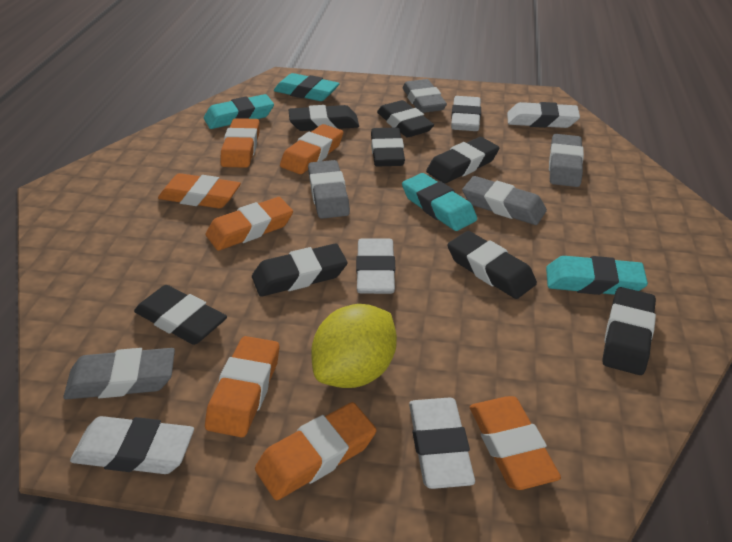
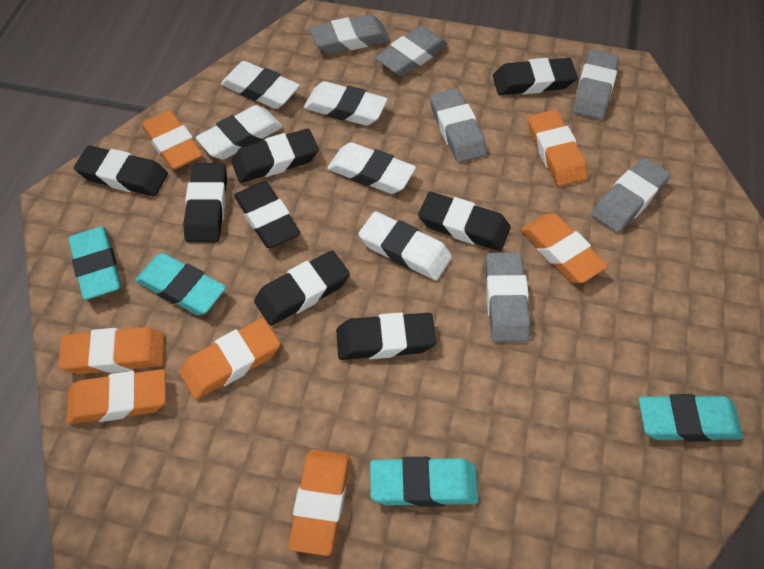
grey eraser: [63,348,175,399] [308,160,350,219] [403,79,447,113] [462,176,547,225] [549,134,584,187] = 5 -> [310,15,390,54] [375,26,447,77] [430,88,487,163] [485,253,531,343] [573,49,619,120] [592,158,671,233] = 6
yellow lemon: [311,304,397,388] = 1 -> none = 0

